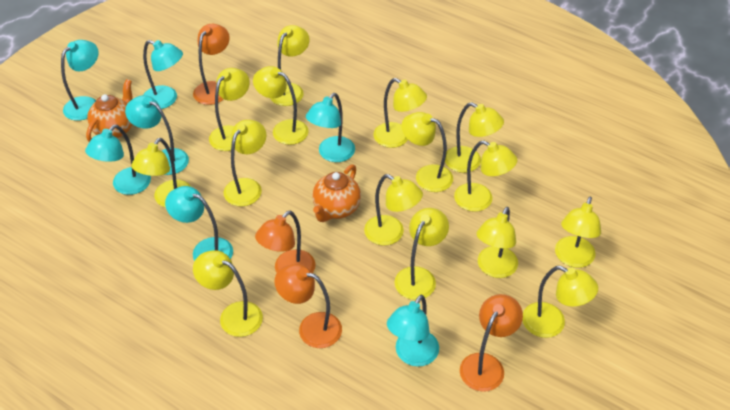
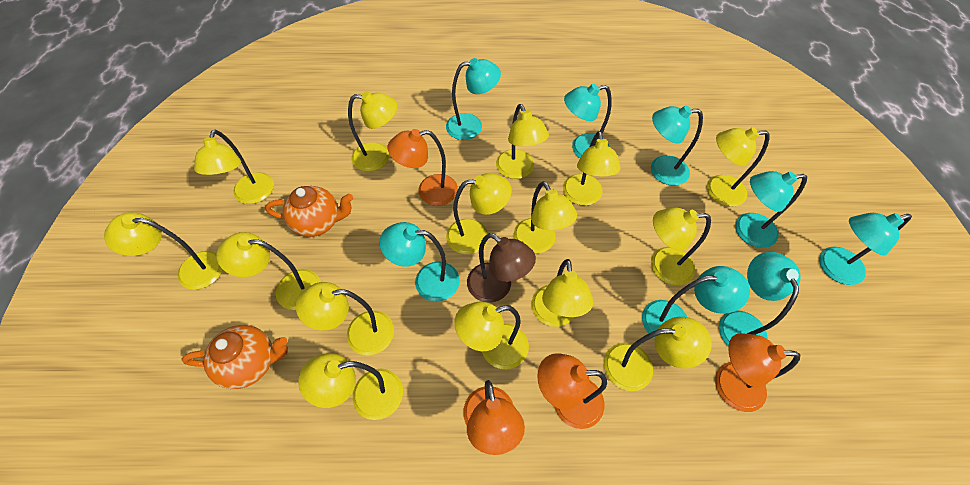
brown lamp: none = 0 -> [467,233,536,302] = 1
turquoise lamp: [61,40,98,121] [85,125,151,195] [125,95,189,175] [143,40,183,109] [165,186,233,261] [306,93,355,162] [387,295,439,367] = 7 -> [380,222,460,301] [446,58,501,140] [564,84,612,158] [642,266,750,339] [651,106,703,186] [719,252,801,347] [735,171,807,248] [819,213,912,285] = 8

